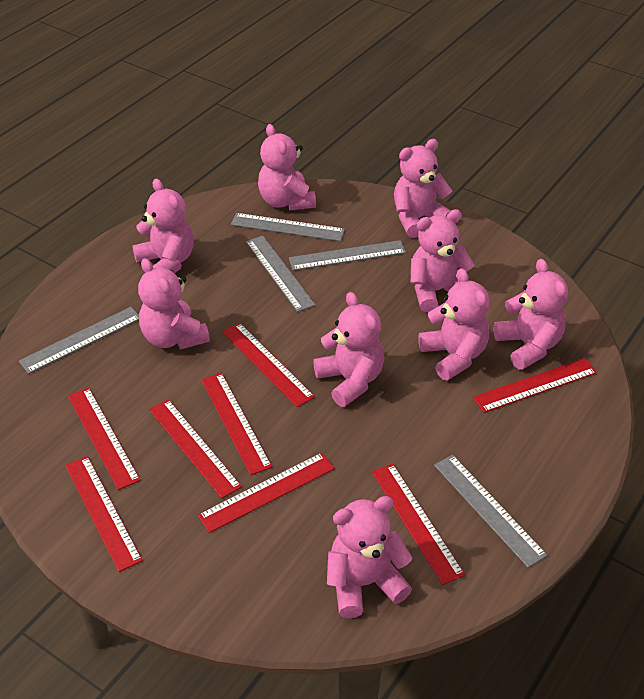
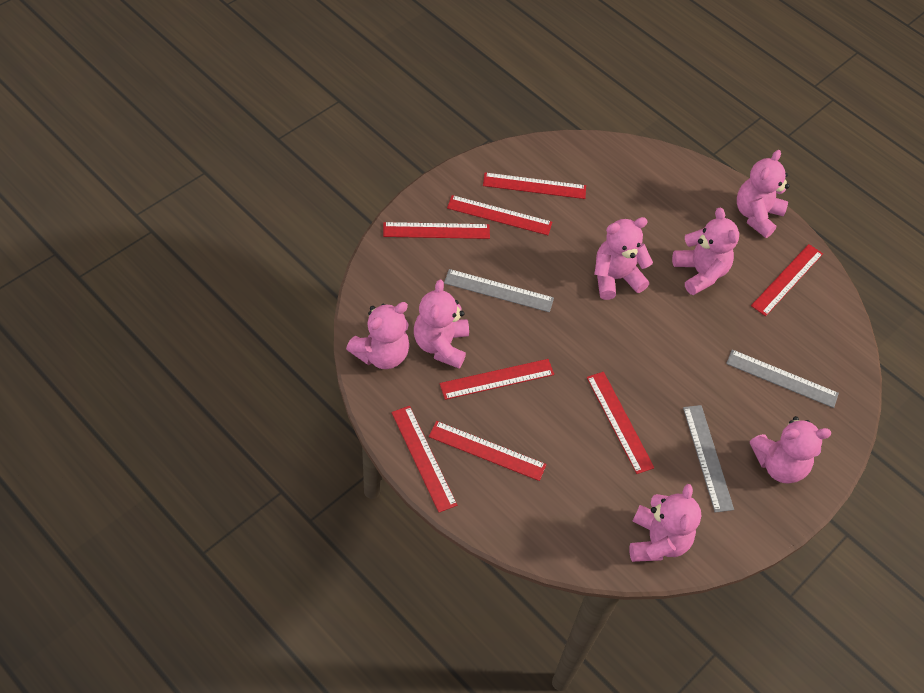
grey ruler: [19,307,139,374] [231,213,345,241] [246,236,315,312] [289,240,406,271] [434,455,547,568] = 5 -> [444,269,554,312] [683,405,734,513] [726,349,839,408] = 3
pink teddy bear: [132,179,194,273] [138,258,210,350] [258,124,316,210] [313,292,384,407] [327,496,413,618] [394,139,452,238] [411,209,475,312] [418,268,490,381] [494,259,568,370] = 9 -> [346,302,410,369] [414,280,469,368] [594,217,653,300] [629,484,701,562] [672,207,739,295] [737,150,789,238] [750,416,831,483] = 7

